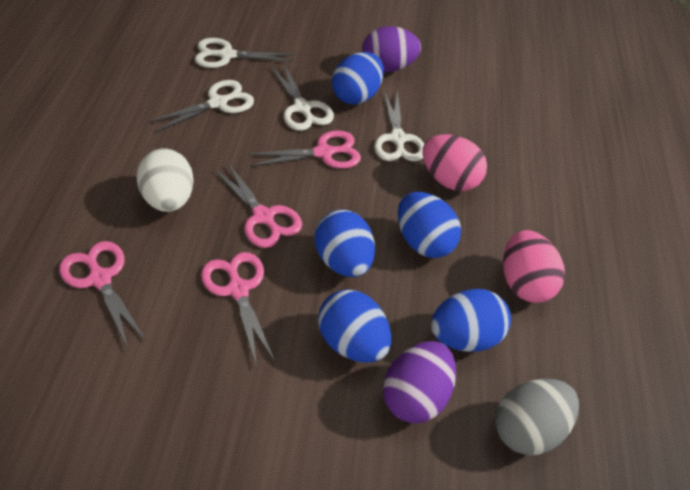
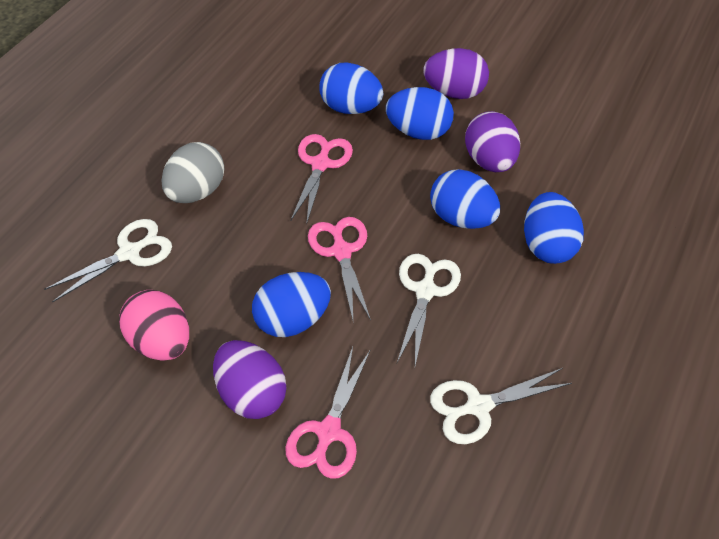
pink egg: [422,135,487,191] [503,230,565,303] = 2 -> [119,290,189,361] = 1
pink scissors: [59,241,146,350] [201,252,275,366] [214,162,302,248] [247,130,361,169] = 4 -> [286,347,371,479] [290,134,353,225] [308,217,371,320] = 3
purple egg: [362,26,421,72] [383,341,456,423] = 2 -> [213,340,286,419] [424,48,489,99] [465,111,520,172] = 3
white egg: [136,148,194,212] = 1 -> none = 0
white scissors: [148,80,254,132] [195,38,295,68] [271,63,334,131] [374,90,424,161] = 4 -> [44,219,172,302] [397,254,461,366] [430,368,572,444] = 3

